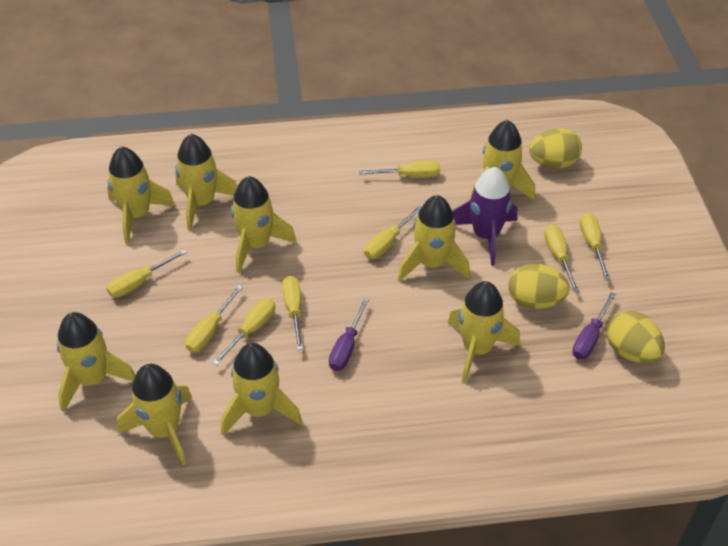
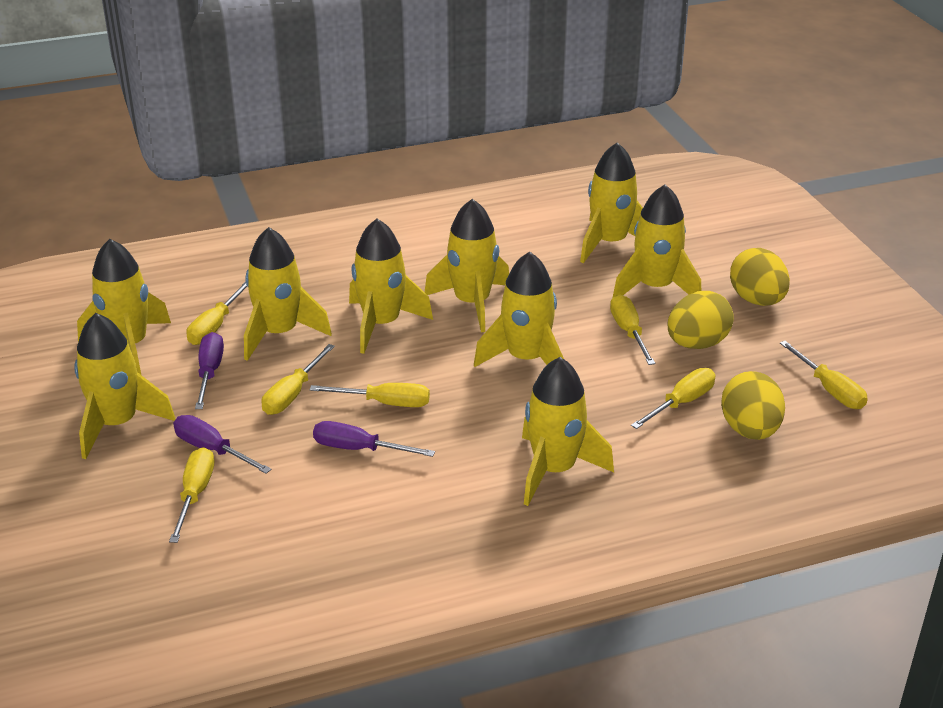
purple rocket: [453,167,517,266] = 1 -> none = 0
purple screwdriver: [329,297,369,371] [572,292,616,359] = 2 -> [173,415,272,474] [195,332,224,409] [313,421,435,457] = 3
yellow screwdriver: [107,249,187,297] [185,285,243,352] [212,299,275,365] [282,276,303,350] [359,161,440,177] [364,206,422,259] [544,224,579,293] [580,213,610,280] = 8 -> [169,447,214,543] [186,281,248,345] [262,344,335,415] [310,383,430,407] [610,294,655,365] [631,368,715,429] [780,341,868,409] = 7

